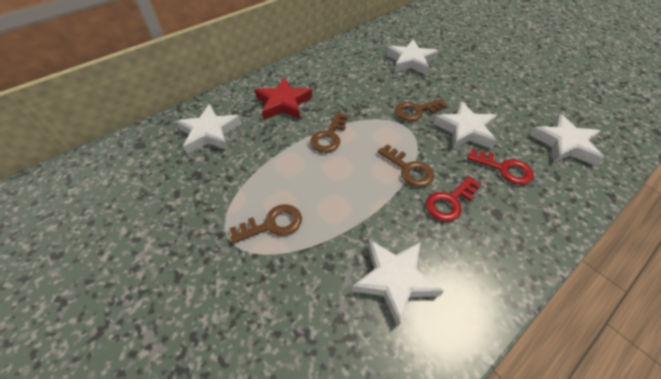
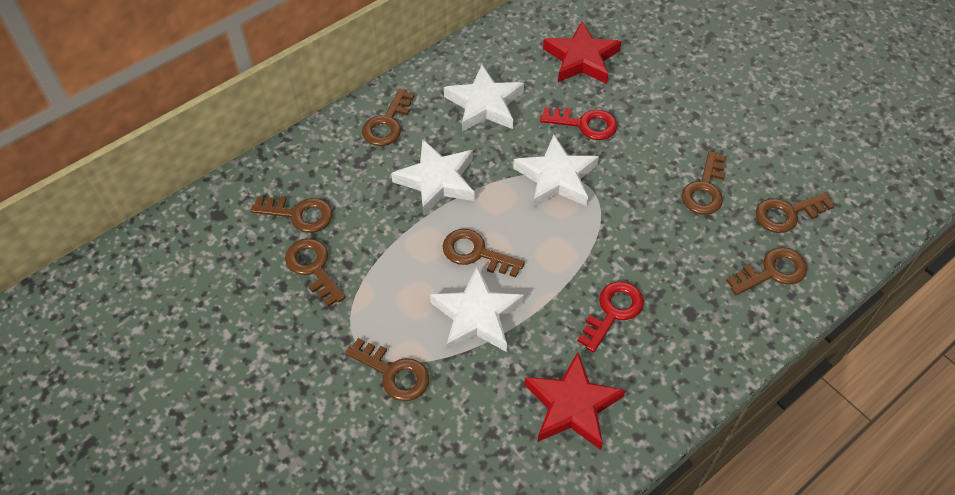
brown key: [229,204,302,244] [310,112,348,153] [378,144,434,187] [395,99,448,121] = 4 -> [251,196,333,233] [285,238,345,307] [345,338,429,401] [362,89,414,146] [442,229,525,278] [681,151,726,215] [726,247,807,295] [756,192,835,233] = 8
red star: [255,77,312,120] = 1 -> [525,352,626,450] [543,21,622,84] = 2
white star: [176,104,241,154] [352,240,444,327] [386,40,438,75] [433,101,497,149] [529,114,604,166] = 5 -> [391,140,475,215] [430,266,524,352] [444,65,524,132] [513,135,599,208] = 4

